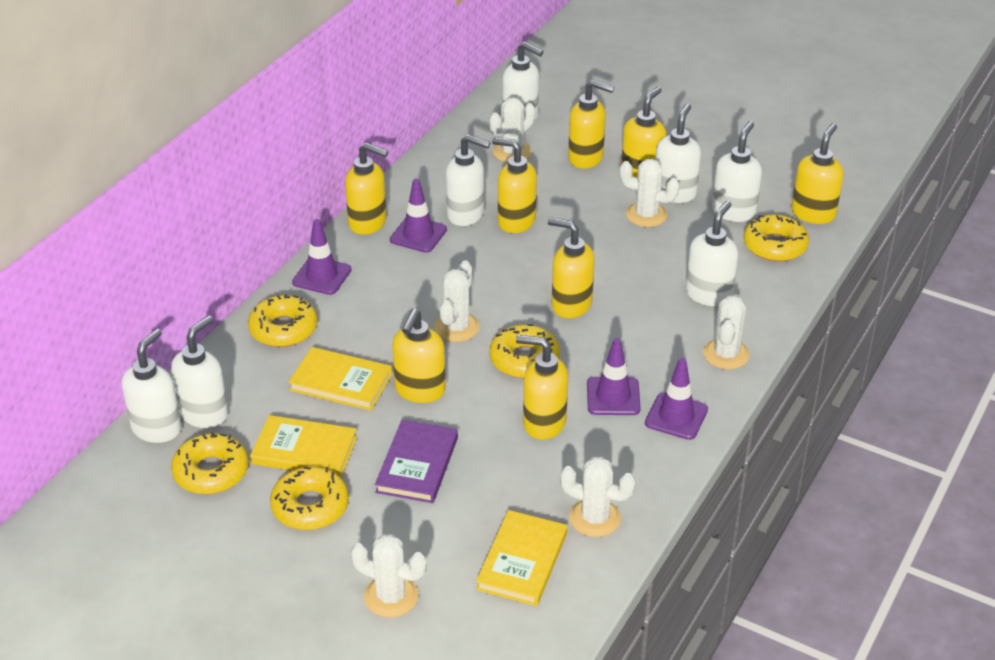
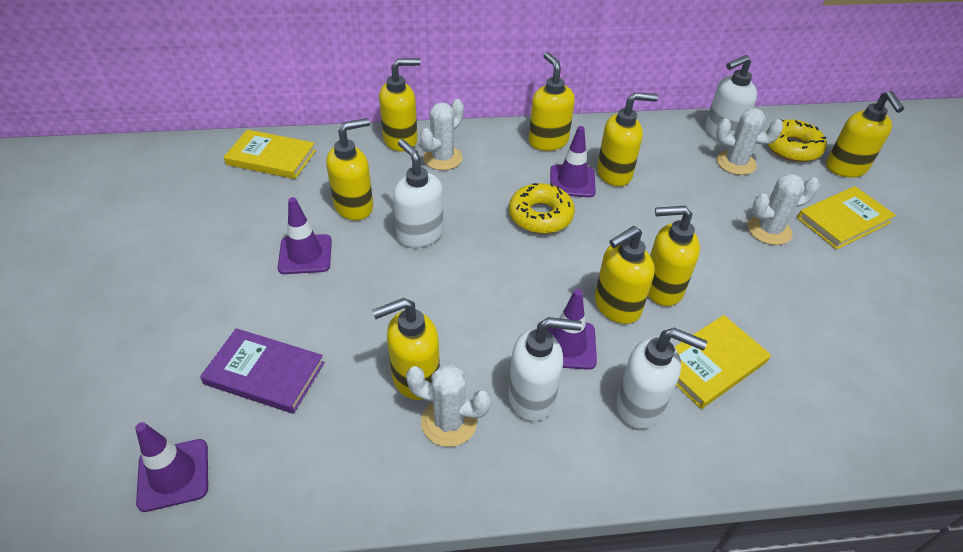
white cactus: [351,534,427,618] [434,260,480,342] [489,97,535,163] [560,456,636,537] [619,159,680,227] [703,294,750,370] = 6 -> [406,364,491,447] [420,99,464,170] [716,108,783,175] [748,174,819,245] = 4
white soap dispenser: [122,329,182,443] [171,315,228,428] [446,134,490,226] [502,42,544,121] [655,103,701,203] [686,201,738,306] [712,121,762,222] = 7 -> [393,139,444,248] [508,317,582,421] [617,328,707,429] [705,55,757,140] = 4
yellow donut: [171,432,249,494] [248,294,318,347] [270,466,349,530] [489,324,560,378] [744,214,809,262] = 5 -> [509,183,575,234] [766,119,826,162] = 2

